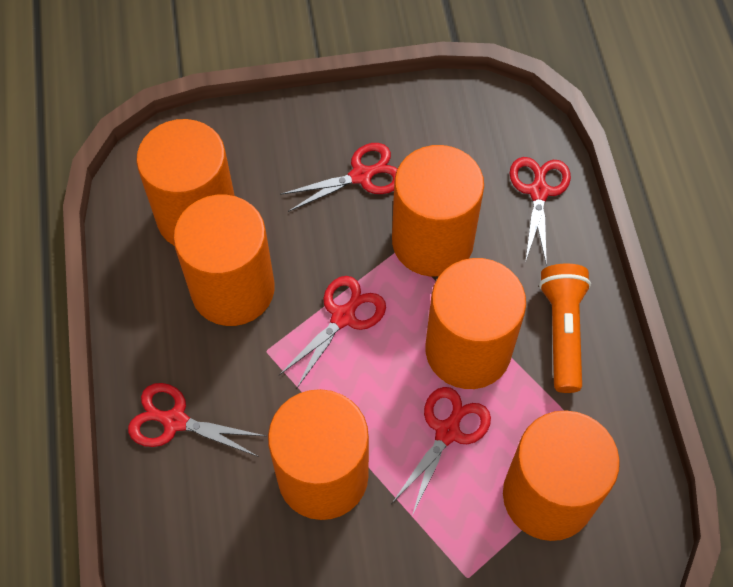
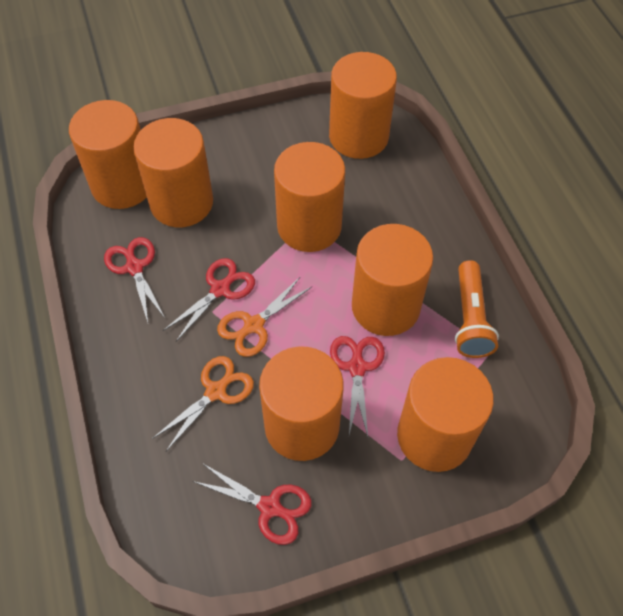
orange cylinder: [136,119,235,245] [173,195,275,326] [268,389,369,520] [392,145,484,276] [426,258,526,389] [503,410,620,541] = 6 -> [69,100,147,209] [133,118,213,227] [259,346,344,461] [274,142,345,252] [329,52,397,159] [352,224,433,336] [397,357,494,472] = 7
orange scissors: none = 0 -> [152,356,254,451] [217,276,313,357] = 2
red scissors: [128,383,266,457] [279,276,386,389] [280,143,397,212] [392,387,491,516] [510,157,571,266] = 5 -> [104,237,165,322] [163,258,255,342] [193,463,311,545] [330,336,385,437] = 4

